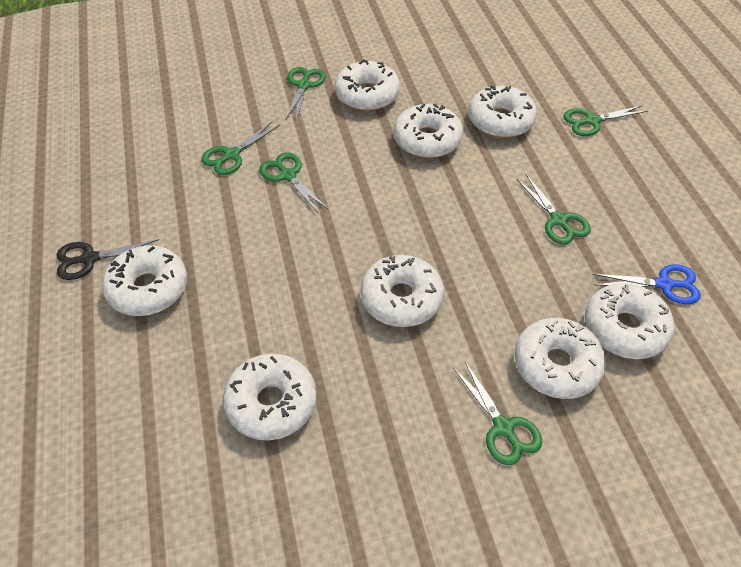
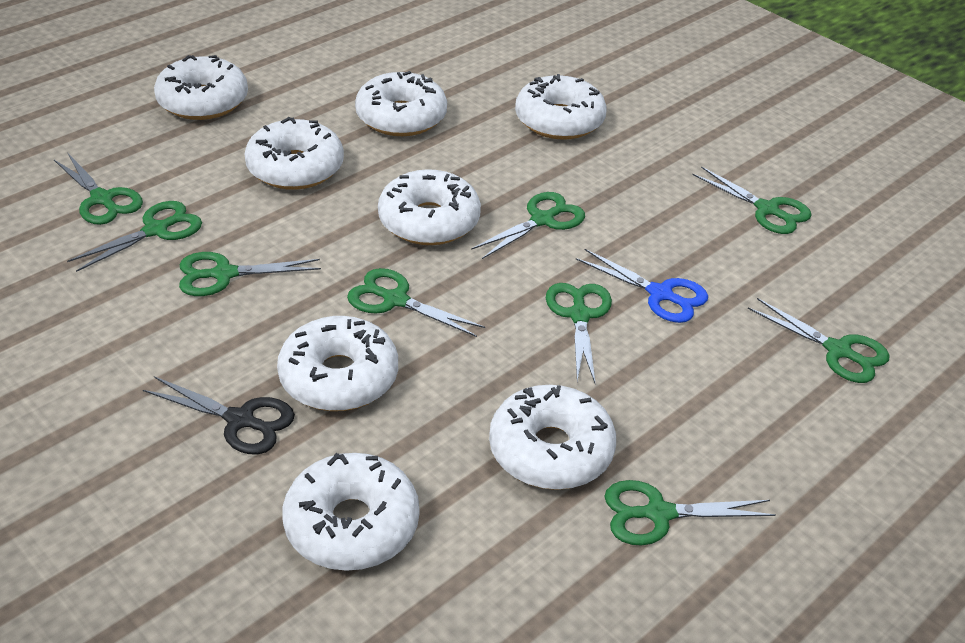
green scissors: [201,121,280,175] [259,152,329,214] [286,67,326,121] [453,362,542,465] [517,175,591,245] [563,105,648,136] = 6 -> [54,154,143,225] [67,201,202,272] [179,252,321,296] [347,268,485,337] [471,192,585,259] [546,283,612,384] [604,480,776,545] [692,166,812,234] [748,298,890,383] = 9

